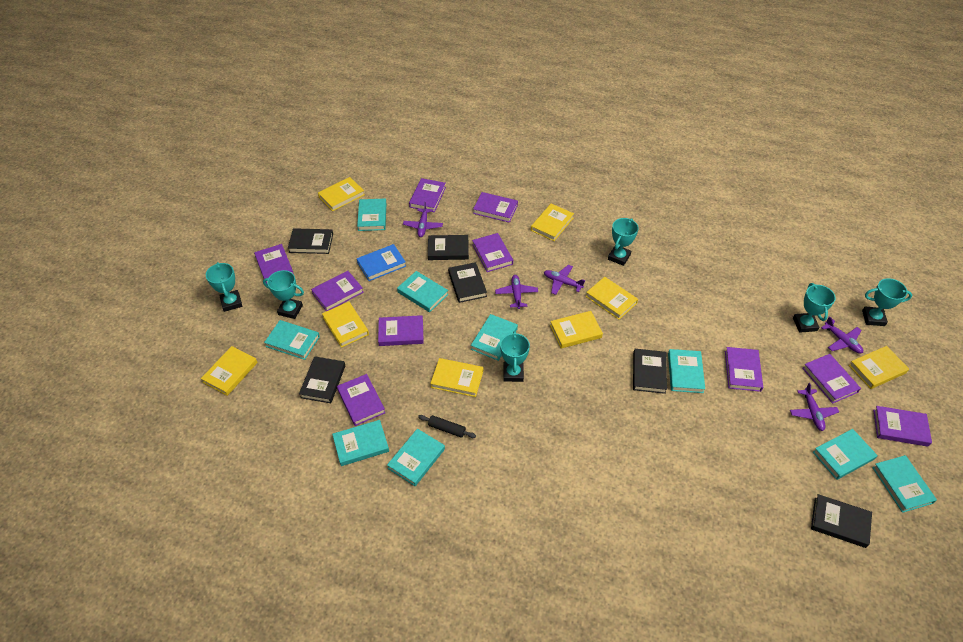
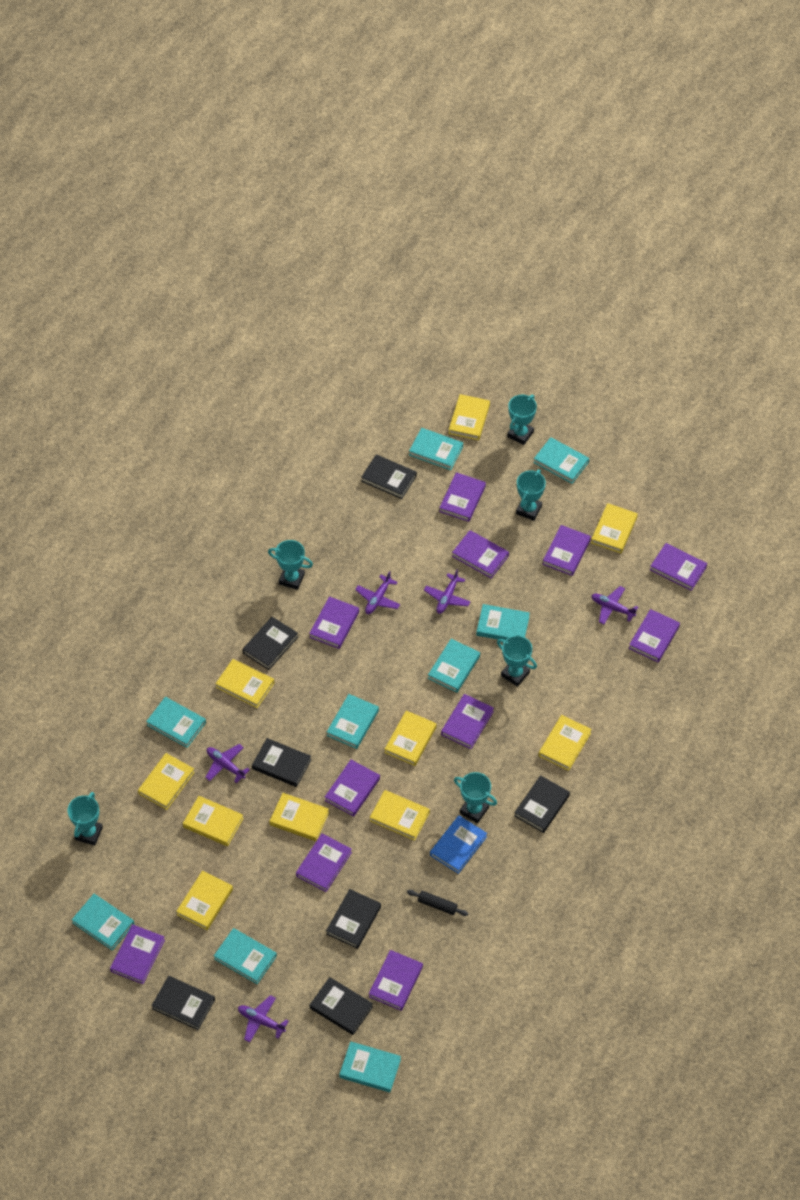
black book: [288,228,333,254] [299,356,345,403] [428,235,469,260] [448,262,487,303] [633,349,667,394] [811,494,872,548] = 6 -> [151,976,215,1030] [242,617,298,670] [252,738,311,787] [310,977,373,1035] [326,889,381,949] [361,454,417,499] [514,775,570,833] = 7
purple book: [254,244,294,284] [311,271,364,311] [337,374,385,426] [378,315,424,346] [409,178,446,212] [472,233,513,272] [473,192,518,223] [725,347,763,392] [802,354,861,404] [873,406,932,447] = 10 -> [110,924,165,984] [296,833,352,892] [309,596,359,649] [325,760,380,816] [369,950,423,1011] [439,472,486,522] [441,694,494,749] [452,530,509,578] [542,525,591,576] [629,609,680,662] [650,543,707,591] = 11
yellow book: [201,346,258,396] [318,177,365,211] [322,302,369,348] [430,358,483,397] [531,204,574,241] [550,311,603,348] [586,277,638,319] [849,346,909,389] = 8 -> [138,753,195,810] [176,871,233,930] [183,796,244,846] [215,659,274,708] [270,793,329,841] [370,790,430,841] [385,711,437,766] [449,394,490,440] [539,715,592,771] [591,503,638,553] = 10

